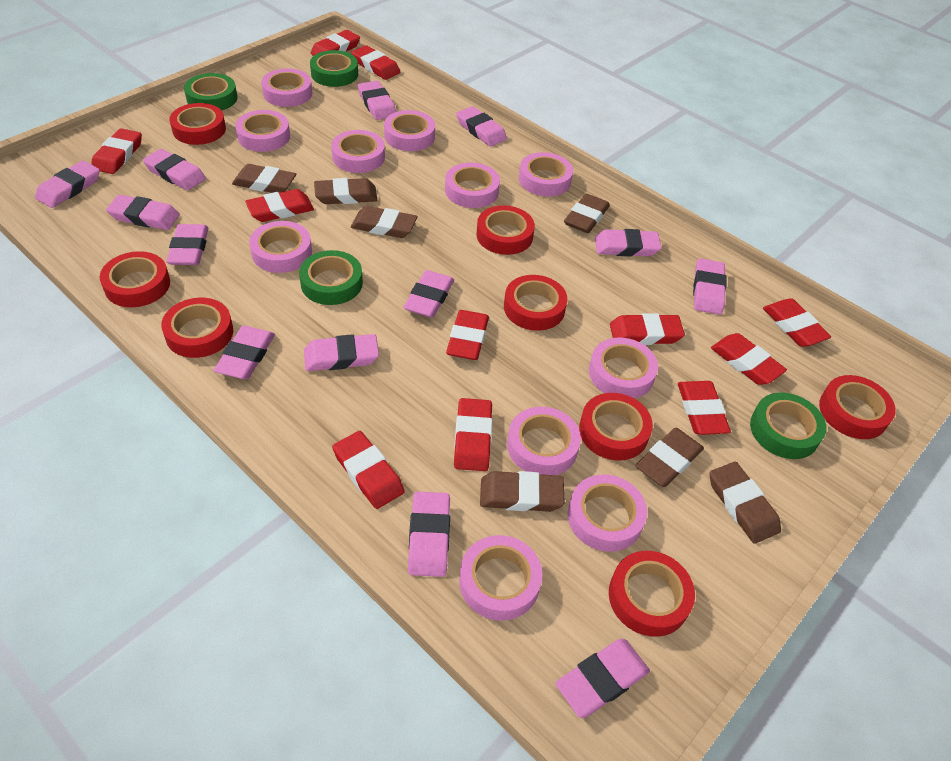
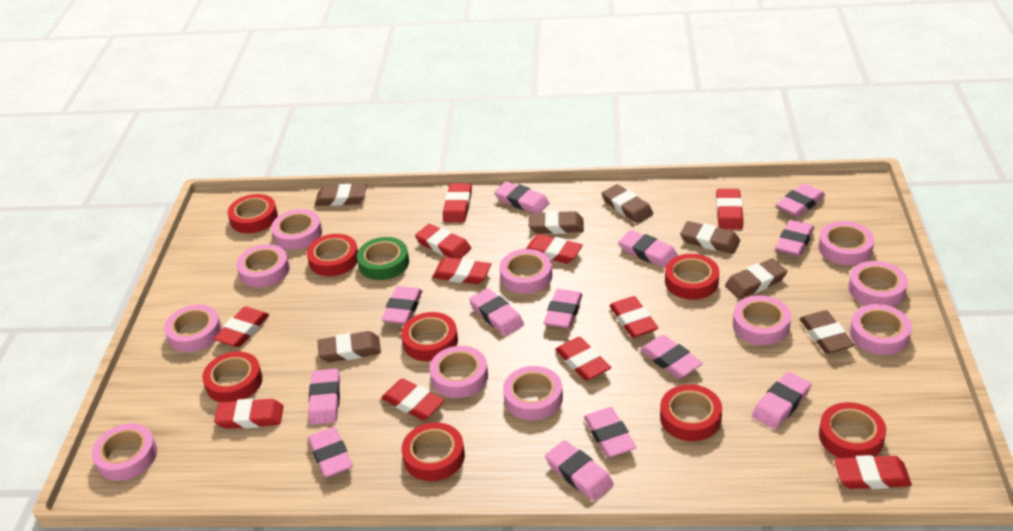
green tape: [184,73,238,111] [299,250,363,305] [310,50,358,87] [750,393,826,459] = 4 -> [357,237,409,280] = 1

